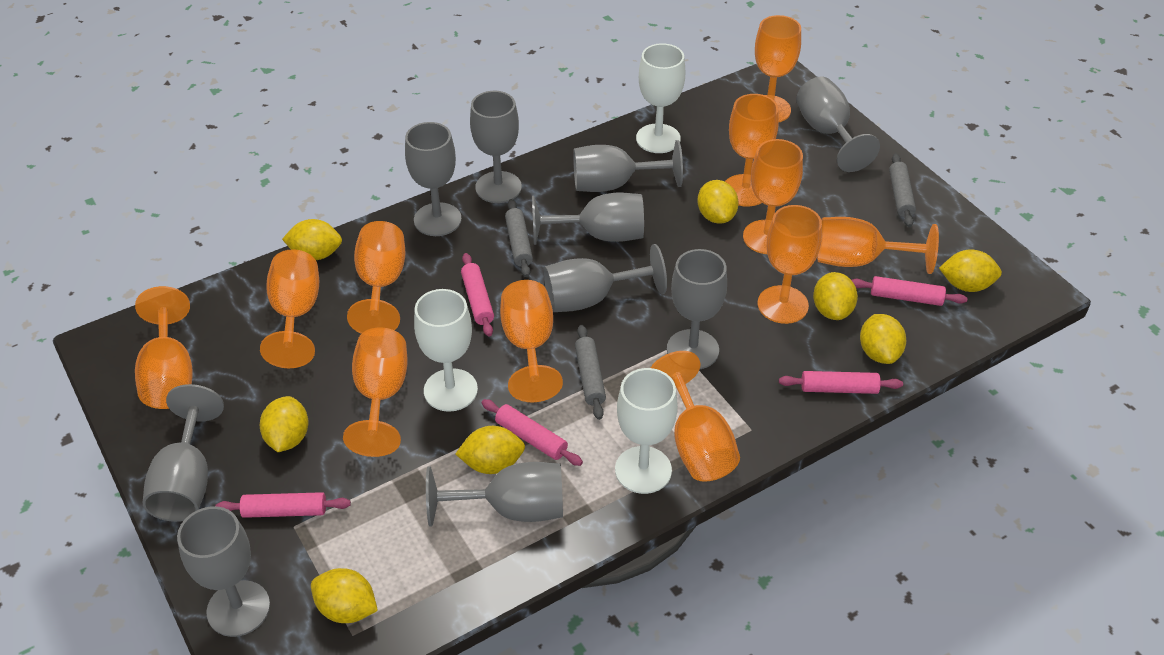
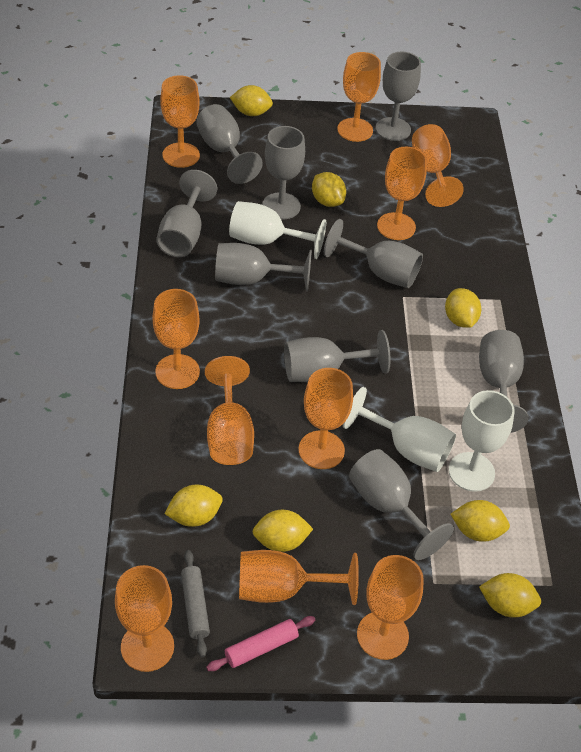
grey goblet: [143,384,224,522] [177,506,270,637] [405,122,462,236] [426,462,563,527] [470,91,522,203] [532,192,644,245] [544,244,667,312] [573,140,683,192] [667,249,727,370] [796,77,880,172] = 10 -> [156,170,217,257] [196,104,263,184] [215,243,312,291] [262,126,305,220] [284,330,391,382] [324,219,423,288] [349,449,454,560] [376,52,421,141] [479,330,528,433] = 9
grey rolling pin: [505,199,533,277] [575,325,606,420] [889,153,916,227] = 3 -> [181,550,210,657] = 1
orange goblet: [135,286,192,409] [260,249,319,368] [343,327,408,457] [347,221,406,334] [500,280,563,402] [651,351,740,482] [725,94,779,207] [743,139,803,254] [755,15,801,122] [758,205,822,324] [817,217,939,274] = 11 -> [115,565,174,672] [152,289,200,389] [160,75,200,168] [205,356,254,465] [239,550,359,605] [299,368,353,469] [337,52,381,142] [357,555,424,660] [377,147,427,240] [412,124,464,207] = 10
pink rolling pin: [215,492,351,518] [461,253,494,337] [481,399,583,466] [779,371,903,394] [852,276,967,306] = 5 -> [206,616,315,671] = 1
yellow lemon: [260,396,309,452] [282,219,342,260] [311,568,378,623] [455,426,525,474] [697,180,739,224] [813,272,858,320] [860,314,906,364] [939,249,1002,292] = 8 -> [165,485,223,527] [230,85,273,116] [253,510,313,552] [312,172,346,207] [445,288,481,328] [451,500,510,542] [479,573,541,618] = 7

